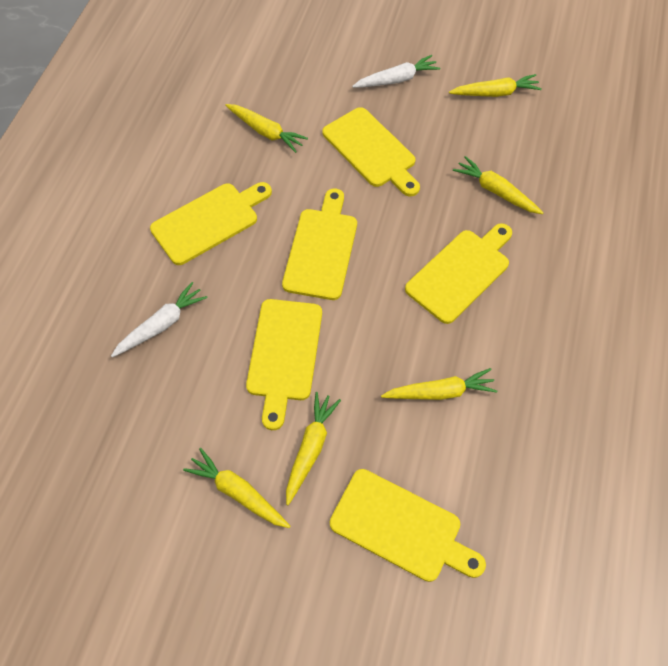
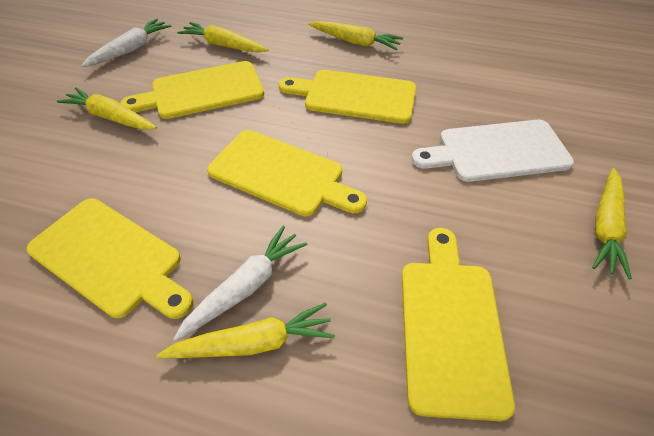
white cutting board: none = 0 -> [411,120,574,182] = 1
yellow carrot: [183,448,291,528] [225,104,308,153] [286,392,341,505] [381,368,497,400] [449,74,542,97] [453,156,544,214] = 6 -> [57,87,157,130] [156,303,335,358] [177,22,268,53] [309,21,403,50] [592,168,632,279] = 5
yellow cutting board: [150,182,272,265] [246,299,322,430] [282,189,357,300] [322,107,420,196] [330,469,486,582] [405,223,512,324] = 6 -> [26,198,193,319] [120,61,264,119] [207,130,367,216] [279,70,416,124] [402,228,515,421] = 5

